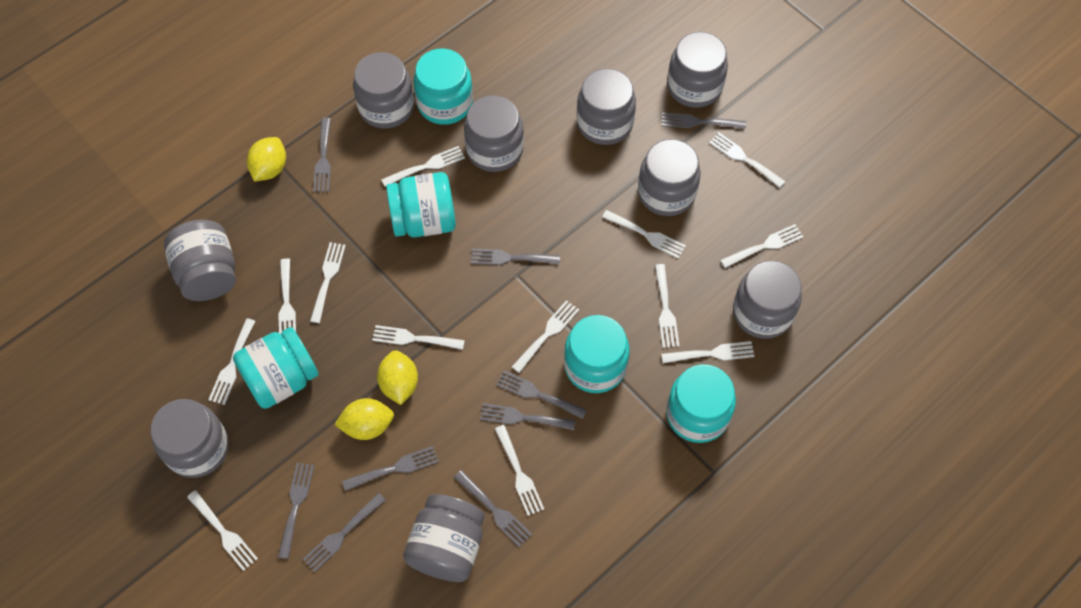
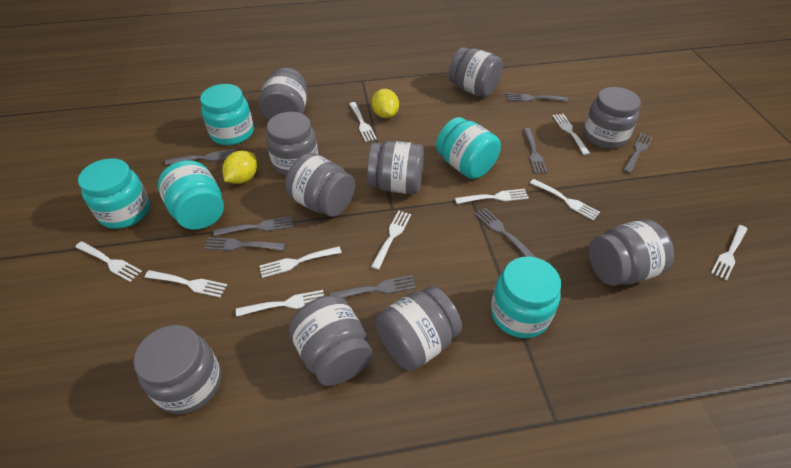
grey fork: [278,463,314,559] [303,493,386,572] [313,118,331,192] [342,446,439,491] [454,470,532,547] [471,249,560,265] [480,403,575,430] [496,371,587,419] [661,112,746,129] = 9 -> [165,149,236,165] [204,237,285,251] [213,216,293,236] [330,275,416,298] [475,208,536,257] [506,93,568,102] [523,128,548,174] [623,133,653,173] = 8
grey jar: [151,399,229,478] [164,220,236,301] [353,52,414,128] [403,494,484,582] [464,95,524,172] [576,68,636,145] [638,139,701,216] [667,32,728,108] [733,261,802,339] = 9 -> [134,325,221,414] [259,68,307,120] [266,112,318,176] [286,153,355,217] [289,296,372,386] [367,141,424,194] [375,286,462,371] [448,47,503,98] [583,87,641,149] [589,219,674,286] = 10
white fork: [187,490,258,571] [208,318,256,405] [278,258,296,335] [310,242,346,323] [372,325,465,350] [381,146,465,187] [495,425,544,516] [512,300,579,373] [602,210,686,259] [655,264,679,348] [661,341,755,363] [709,133,785,188] [720,224,803,268] = 13 -> [75,241,142,282] [144,270,227,298] [236,290,324,317] [259,246,342,278] [349,102,377,142] [371,210,411,270] [455,189,529,204] [530,179,600,221] [552,113,590,155] [711,225,747,281] = 10
yellow lemon: [247,137,286,182] [334,398,394,440] [377,350,418,405] = 3 -> [222,151,257,184] [372,89,399,118] = 2

